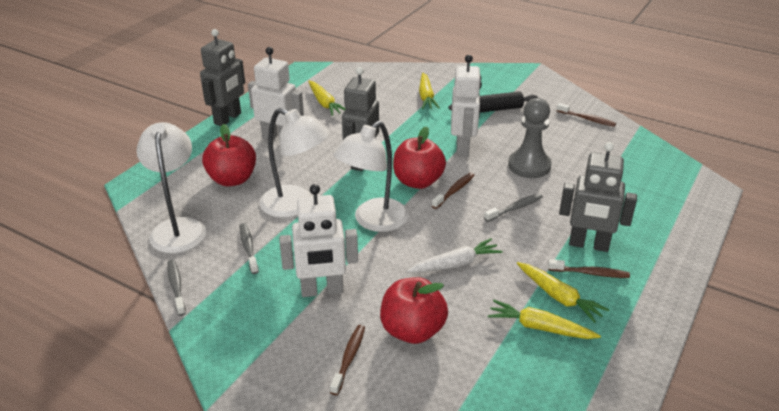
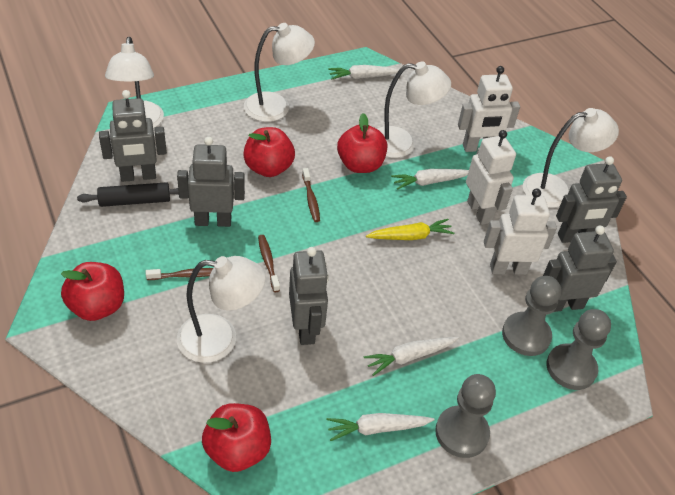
brown toothbrush: [330,325,365,395] [432,173,475,209] [548,259,630,278] [557,103,616,127] = 4 -> [146,268,213,280] [258,235,280,292] [302,168,320,222] = 3
grey pawn: [508,98,551,178] = 1 -> [435,374,496,458] [502,276,561,356] [546,309,611,390] = 3
grey robot: [200,29,245,126] [342,67,379,171] [559,142,637,252] = 3 -> [99,90,167,182] [177,137,245,227] [289,247,329,345] [543,226,617,312] [556,156,627,243] = 5
grey toothbrush: [167,260,186,316] [240,223,259,274] [484,194,543,222] = 3 -> none = 0
red apple: [202,124,256,186] [380,277,448,344] [393,126,446,189] = 3 -> [61,262,124,321] [202,403,271,472] [243,127,295,177] [337,113,387,173] = 4
white carrot: [407,238,503,273] = 1 -> [326,413,435,441] [328,65,400,79] [364,337,459,376] [391,169,469,190] = 4
white lamp: [136,122,206,254] [259,108,330,218] [333,121,409,232] = 3 -> [105,37,164,128] [177,256,265,363] [244,23,315,122] [377,62,451,158] [523,108,619,208] = 5
yellow carrot: [308,81,346,116] [419,73,440,109] [488,300,601,339] [517,262,609,323] = 4 -> [366,219,454,240] = 1

